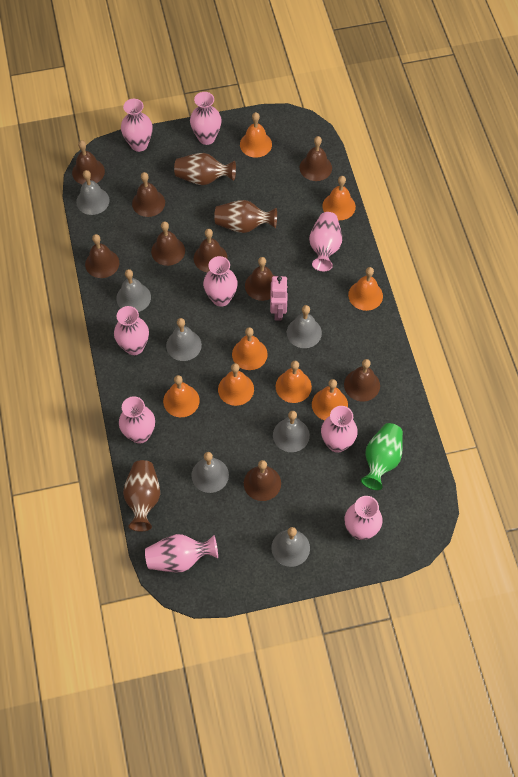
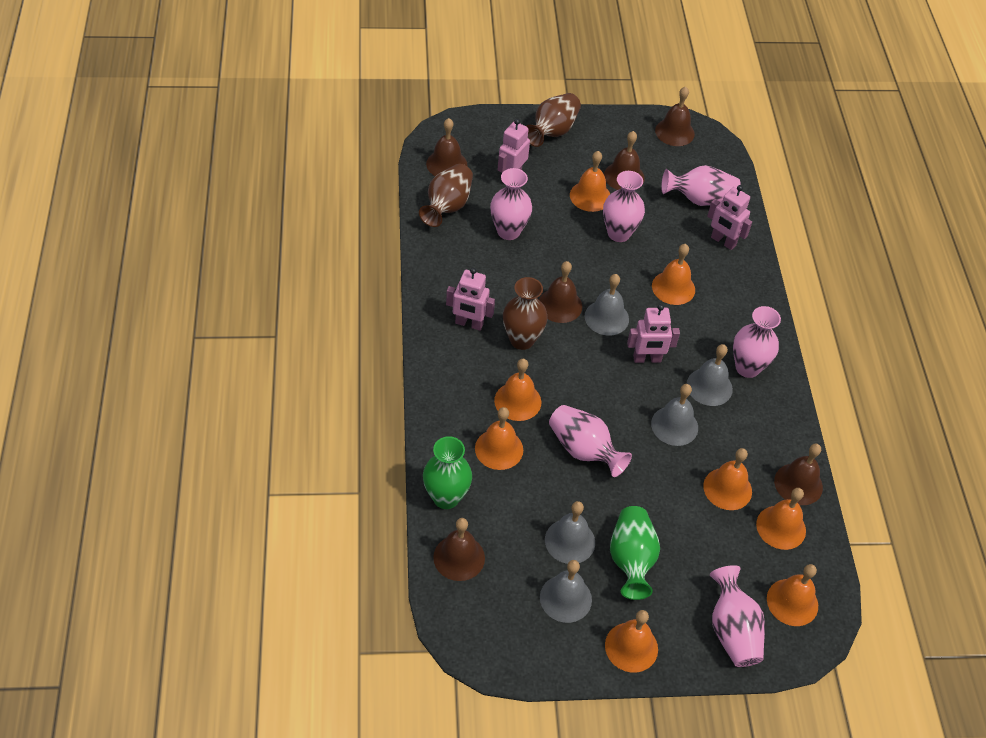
brown bell: [72,140,105,185] [85,234,119,278] [132,172,165,217] [151,222,185,266] [194,229,228,273] [244,460,281,501] [245,257,274,301] [300,136,332,181] [344,359,380,402] = 9 -> [426,118,467,176] [433,518,485,581] [539,261,582,323] [604,131,645,190] [655,86,695,146] [774,444,823,505] = 6
green vase: [361,423,403,490] = 1 -> [423,436,472,509] [610,506,660,600] = 2
grey bell: [76,170,110,215] [116,269,151,312] [166,318,202,361] [191,452,229,493] [271,527,310,567] [273,411,310,452] [287,305,322,348] = 7 -> [540,560,592,623] [545,501,595,564] [585,274,629,336] [651,384,698,446] [687,344,733,406] = 5
pink robot: [270,276,288,321] = 1 -> [446,268,495,331] [497,119,530,182] [627,304,680,363] [707,185,752,250] = 4
pink vase: [114,306,149,355] [119,396,155,444] [121,99,153,152] [145,534,218,573] [190,92,222,145] [203,256,238,307] [309,212,342,271] [321,406,358,453] [345,496,382,540] = 9 -> [490,168,532,240] [549,405,632,477] [603,171,645,242] [661,165,741,206] [710,565,765,667] [733,306,781,378] = 6

